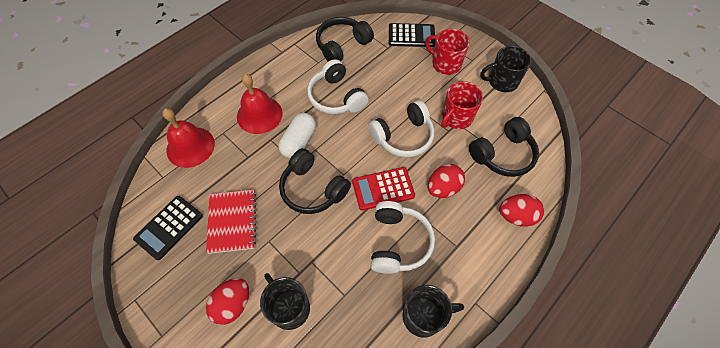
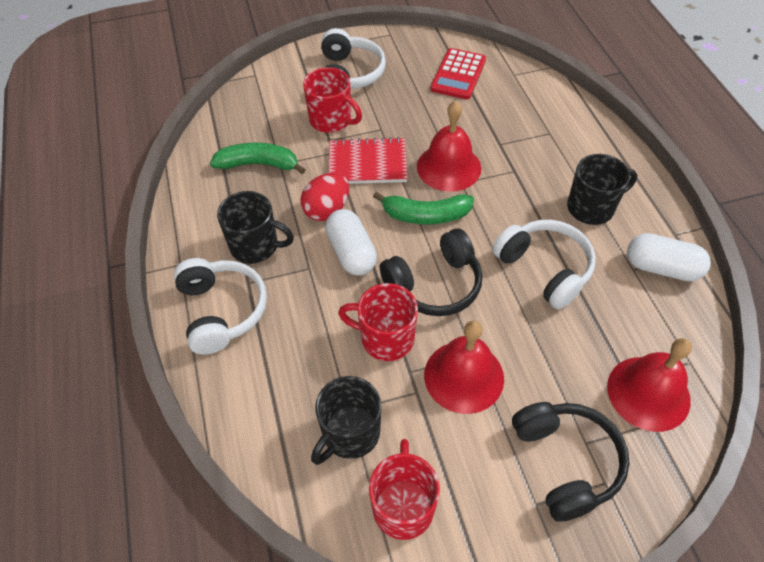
black calculator: [133,196,203,260] [389,23,436,47] = 2 -> none = 0
black headphones: [279,148,351,214] [316,17,374,62] [469,117,539,177] = 3 -> [380,228,482,316] [512,402,630,522] = 2
green banana: none = 0 -> [210,143,306,174] [373,192,474,224] = 2
red bell: [162,108,215,168] [237,74,283,134] = 2 -> [417,100,481,192] [424,321,504,414] [607,338,692,432] = 3
red egg: [206,278,249,325] [428,164,465,198] [499,194,544,227] = 3 -> [301,173,349,221] = 1
red mug: [425,29,470,75] [441,81,483,129] = 2 -> [303,67,362,133] [338,283,418,361] [369,439,440,540] = 3
white capsule: [279,113,316,159] = 1 -> [325,209,377,276] [627,233,711,281] = 2

